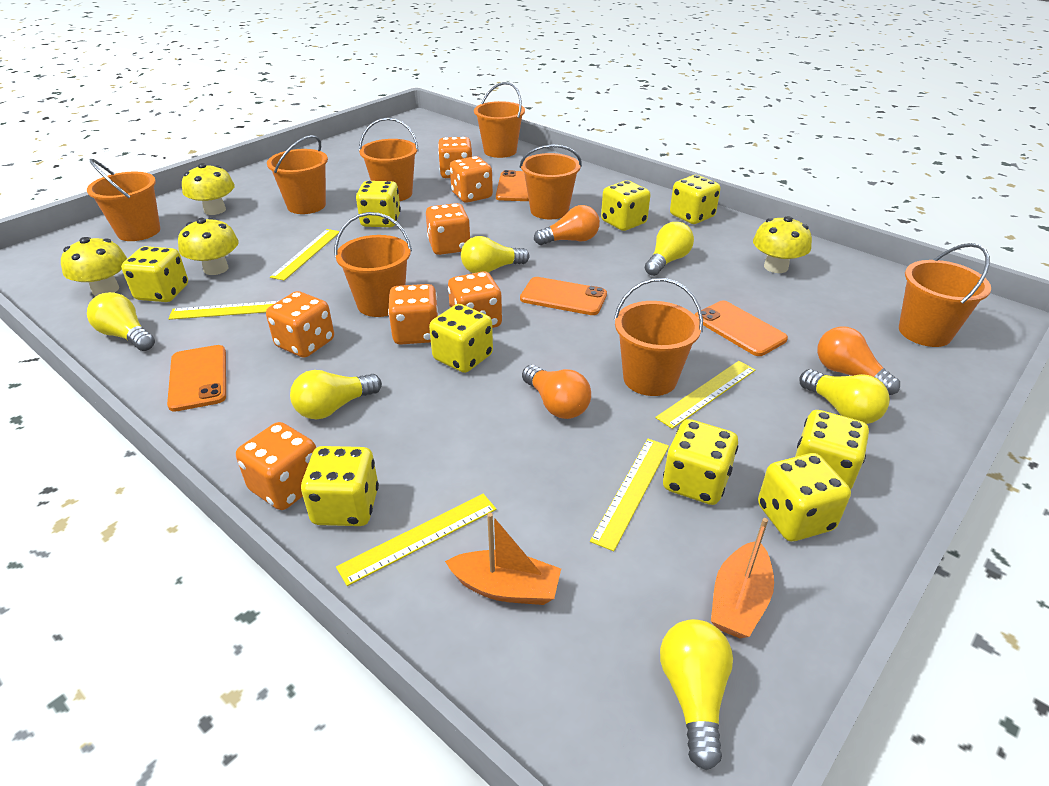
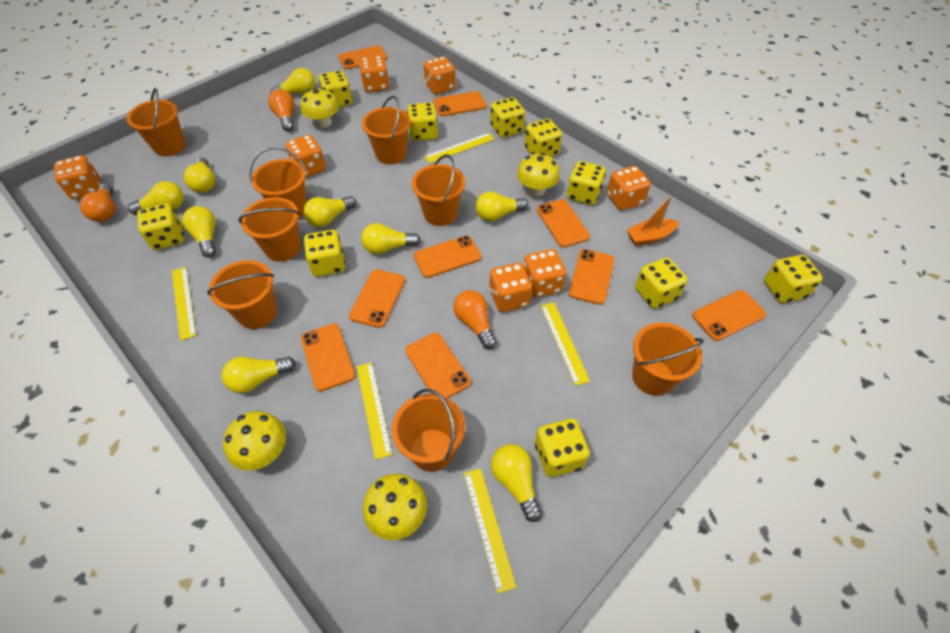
orange boat: [445,513,561,605] [711,518,774,638] = 2 -> [627,197,679,246] = 1
orange phone: [167,345,226,412] [496,170,529,201] [520,277,607,315] [695,301,788,356] = 4 -> [301,324,355,392] [338,45,388,69] [349,269,405,328] [405,333,471,398] [414,235,481,278] [433,91,486,116] [537,199,590,248] [569,249,614,305] [692,290,766,341] = 9
yellow dice: [121,246,188,302] [301,446,379,526] [356,181,401,227] [429,304,493,373] [601,181,650,231] [663,419,738,505] [670,175,720,224] [758,453,851,541] [795,410,869,490] = 9 -> [137,203,184,250] [304,230,345,277] [319,70,352,107] [407,103,438,141] [490,97,525,138] [525,119,562,157] [535,419,590,477] [567,161,606,205] [635,258,687,309] [764,255,823,303] = 10
yellow light bulb: [87,292,155,351] [290,370,382,419] [461,236,529,273] [645,222,694,276] [660,619,733,770] [799,369,890,424] = 6 -> [128,181,184,215] [182,206,216,258] [184,157,215,193] [222,357,296,393] [271,68,315,94] [303,196,356,227] [361,223,420,254] [476,191,528,221] [491,444,542,522] = 9

